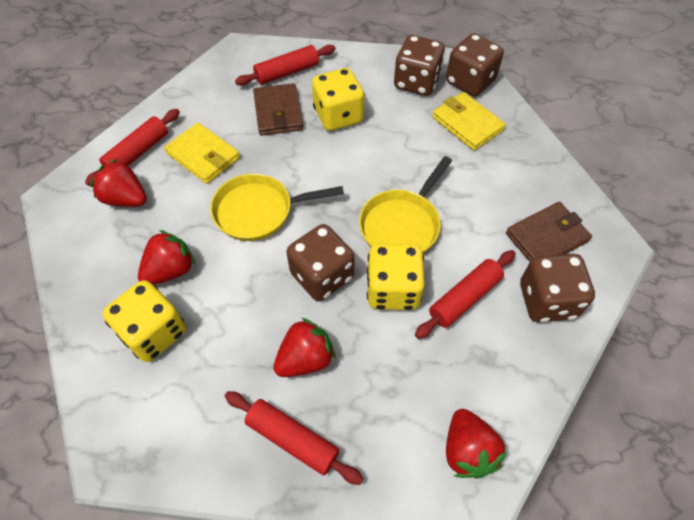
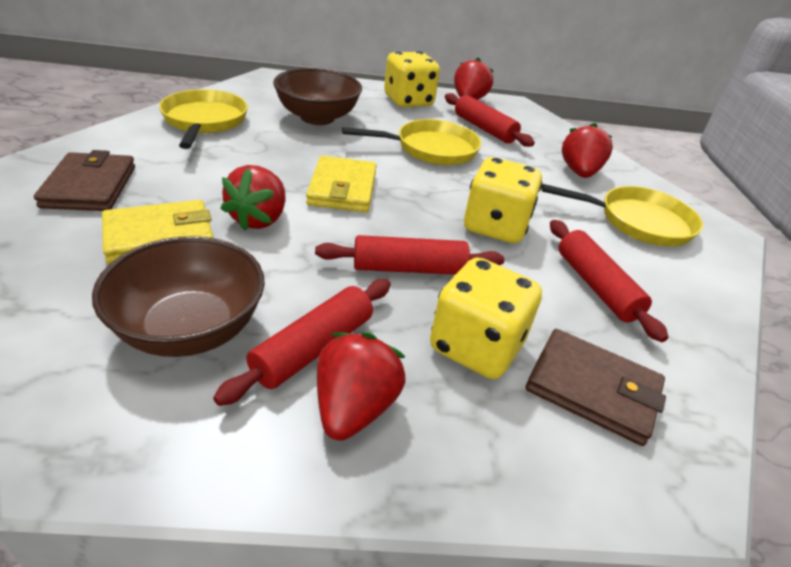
brown bowl: none = 0 -> [92,236,265,357] [273,68,362,125] = 2
brown dice: [286,224,355,301] [394,35,445,96] [446,33,504,96] [520,254,595,322] = 4 -> none = 0
yellow pan: [210,173,344,241] [359,156,452,253] = 2 -> [159,89,248,149] [342,119,481,165] [541,184,703,246] = 3

